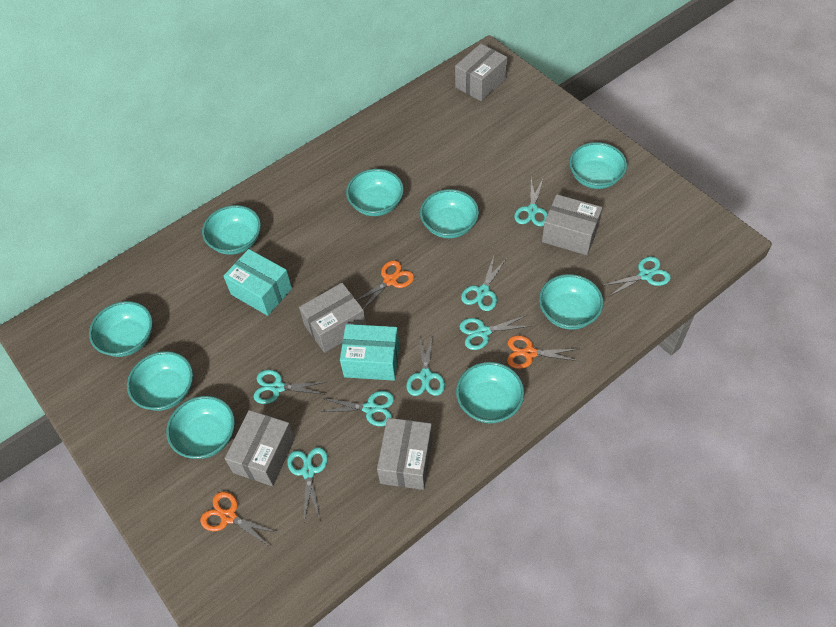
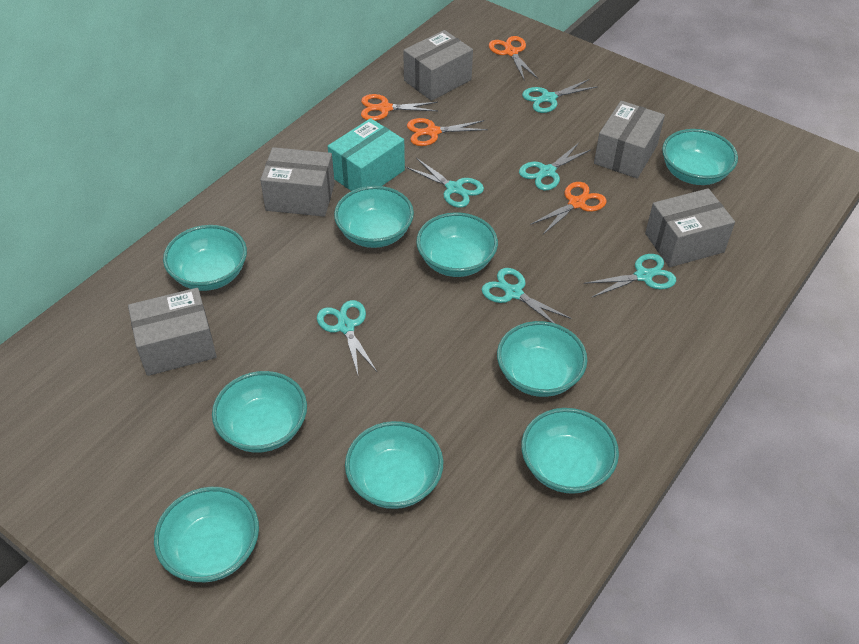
orange scissors: [200,492,279,547] [357,260,414,309] [507,335,579,369] = 3 -> [361,94,438,121] [407,118,488,146] [489,36,538,81] [530,182,606,234] = 4
turquoise box: [223,249,292,316] [340,324,399,381] = 2 -> [328,118,405,191] = 1
turquoise scissors: [254,370,326,404] [287,447,328,522] [320,391,394,426] [406,334,445,396] [459,315,531,350] [461,256,507,311] [514,177,548,226] [601,256,671,297] = 8 -> [317,300,377,375] [405,158,484,208] [481,268,571,324] [519,143,592,190] [522,79,598,113] [584,254,676,297] = 6

